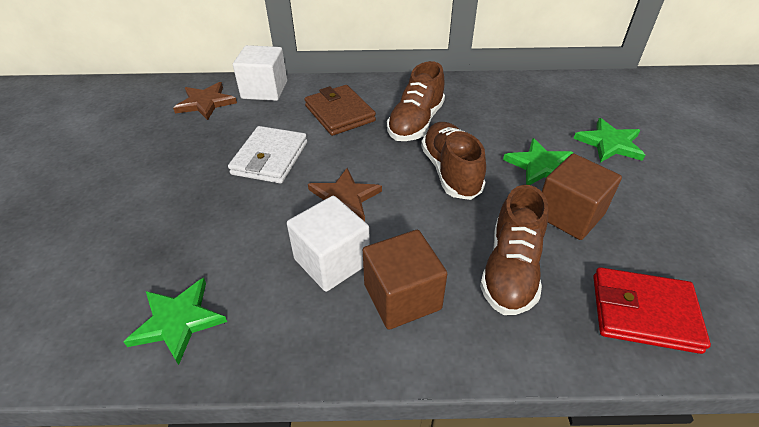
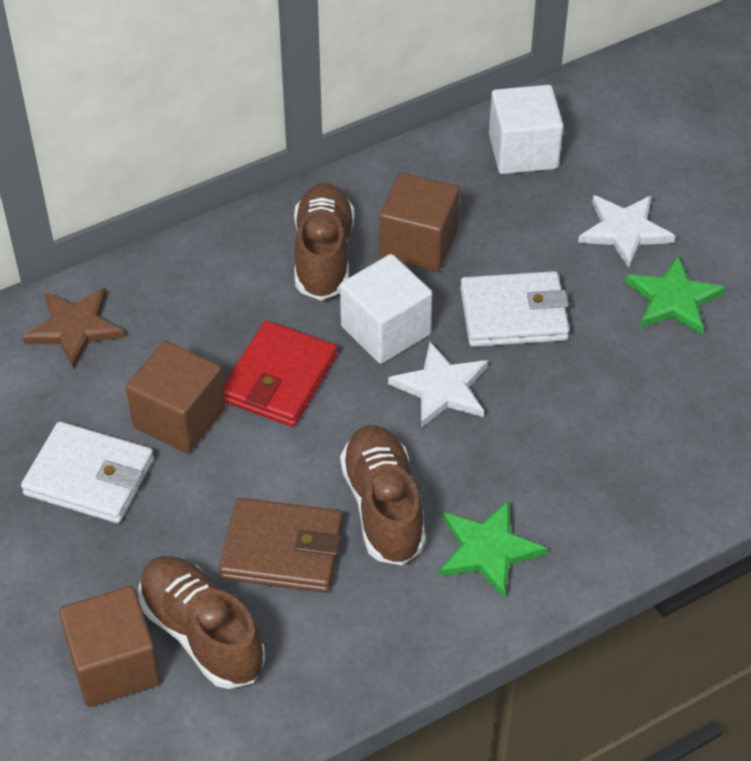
brown cube: [363,230,447,330] [542,153,622,240] = 2 -> [59,586,160,707] [126,341,226,453] [379,173,460,272] = 3
brown star: [173,82,237,120] [308,168,382,221] = 2 -> [22,288,125,369] = 1
green star: [124,278,227,365] [503,138,574,185] [573,118,645,163] = 3 -> [440,500,547,598] [626,256,725,335] = 2
white star: none = 0 -> [388,342,488,428] [578,195,675,268] = 2
white wallet: [228,126,307,184] = 1 -> [21,421,154,523] [460,271,570,347] = 2

